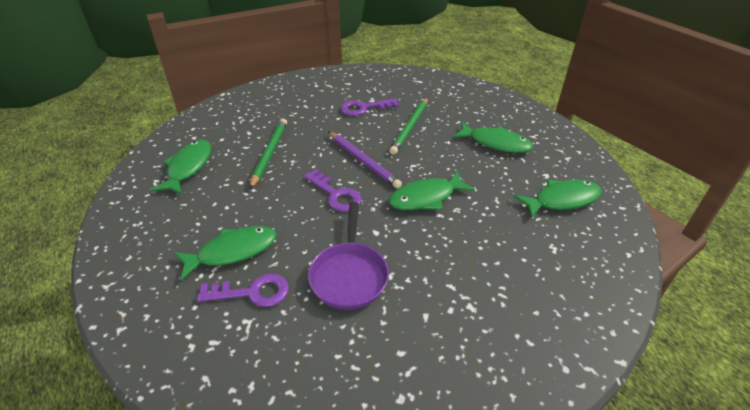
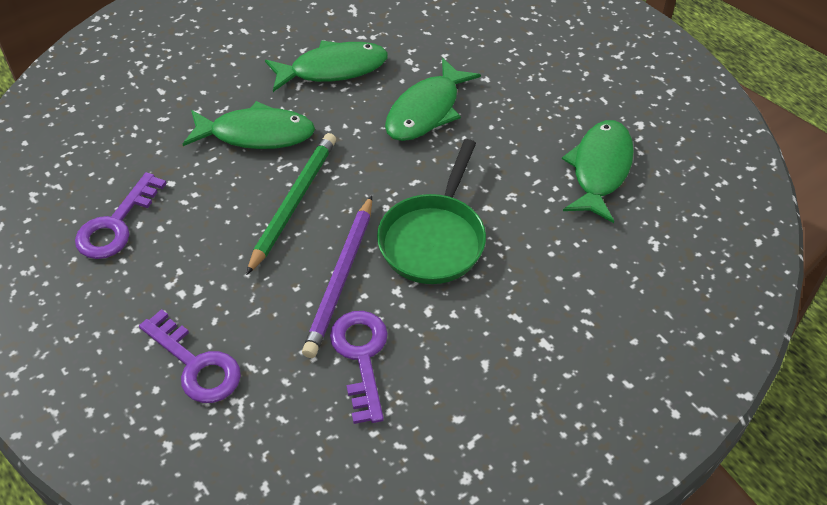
green fish: [151,140,211,195] [174,226,276,281] [389,171,475,210] [452,122,533,153] [514,180,602,219] = 5 -> [183,101,315,149] [265,40,388,92] [385,58,481,141] [562,120,634,223] = 4
green pan: none = 0 -> [377,139,486,284] = 1
green pencil: [250,119,287,189] [389,97,428,155] = 2 -> [246,133,336,275] = 1
purple pan: [308,202,389,310] = 1 -> none = 0

